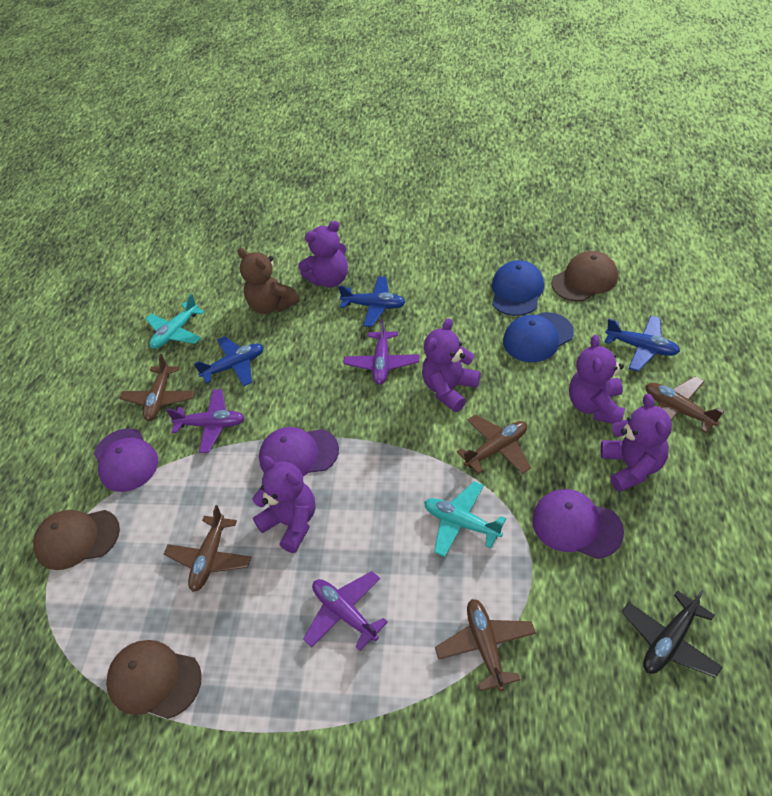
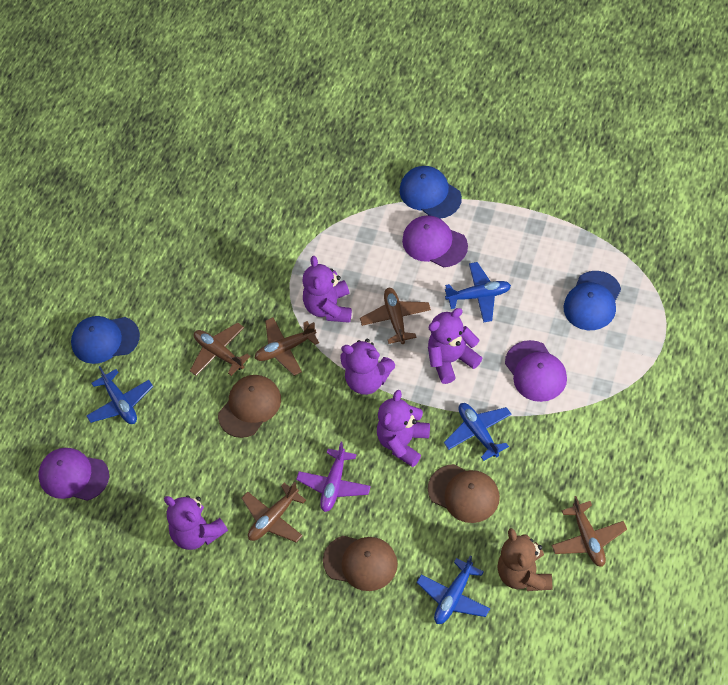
black plane: [622,590,723,678] = 1 -> none = 0
blue cap: [492,260,544,316] [503,312,574,362] = 2 -> [71,316,140,364] [400,166,462,219] [564,271,621,330] = 3
blue plane: [194,336,264,387] [338,276,406,327] [605,316,680,372] = 3 -> [86,366,153,424] [416,555,490,624] [444,403,512,461] [445,262,511,323] = 4
purple plane: [166,389,244,453] [303,571,388,651] [343,319,419,385] = 3 -> [296,442,371,512] = 1
turquoise plane: [145,294,205,349] [424,481,506,557] = 2 -> none = 0

